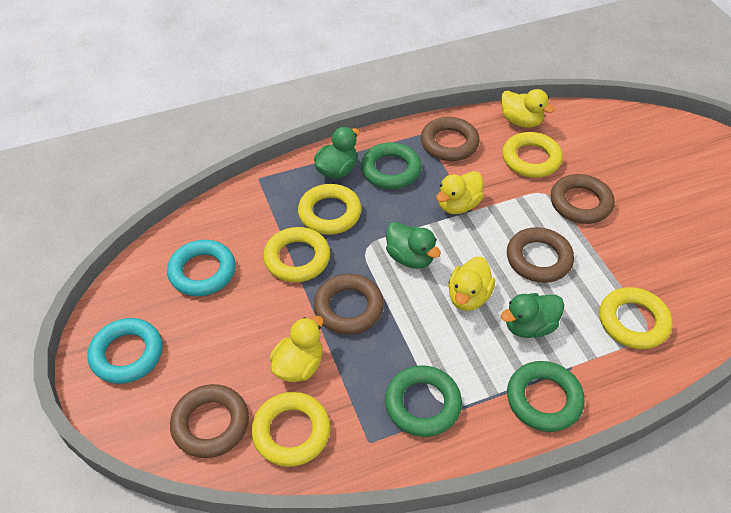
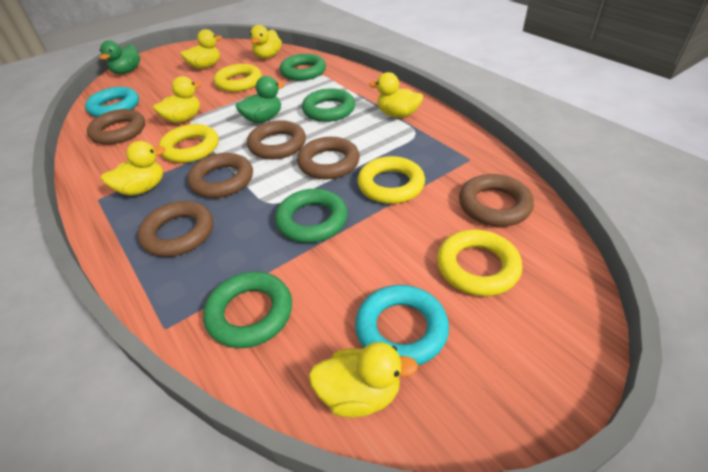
brown ring: [170,384,249,458] [314,274,384,334] [421,117,480,161] [507,227,574,283] [551,174,615,224] = 5 -> [87,109,145,145] [137,201,213,257] [188,153,253,198] [247,120,306,159] [297,137,360,179] [459,174,534,227] = 6
green duck: [314,127,360,178] [386,222,441,269] [500,293,564,338] = 3 -> [100,40,140,74] [236,76,285,123] = 2
green ring: [361,142,422,189] [385,365,462,437] [507,361,585,432] = 3 -> [203,272,292,348] [275,189,348,243] [280,54,326,81] [302,88,355,122] = 4
yellow duck: [270,316,323,382] [436,171,484,214] [448,257,495,311] [501,89,555,128] = 4 -> [101,141,165,196] [153,76,201,123] [180,29,222,69] [250,25,282,59] [309,342,418,418] [369,72,423,118] = 6
yellow ring: [251,392,331,467] [263,227,330,282] [298,184,362,235] [502,132,563,178] [599,287,673,349] = 5 -> [158,124,219,163] [214,64,262,92] [357,156,425,204] [437,229,522,296] = 4

